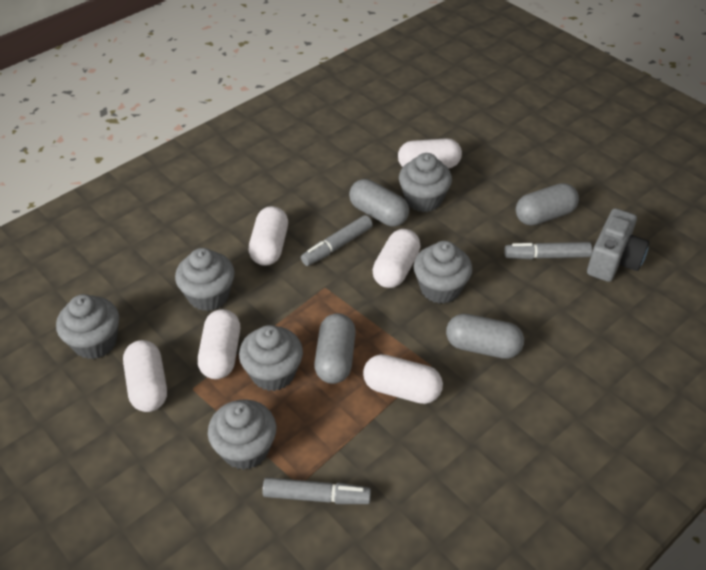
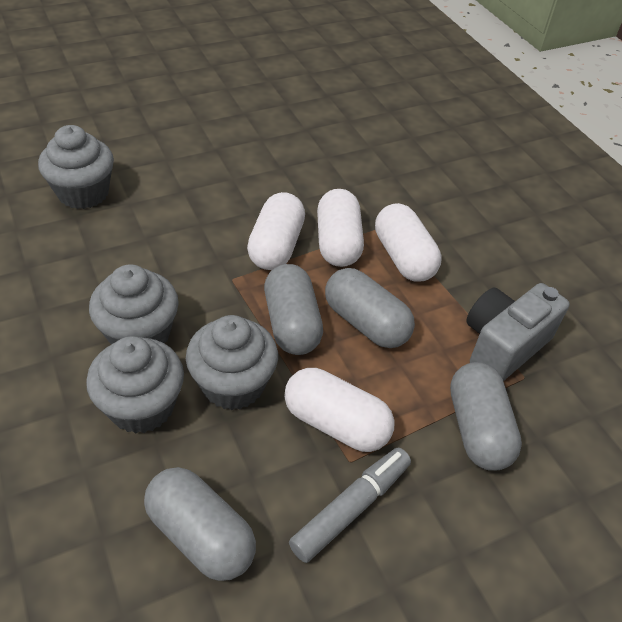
grey cupcake: [56,294,119,359] [175,248,235,311] [208,399,276,470] [239,325,303,391] [399,153,452,212] [414,241,472,304] = 6 -> [38,125,114,209] [86,336,184,434] [89,264,179,345] [186,315,278,410] = 4
grey marker: [262,478,371,504] [301,215,373,266] [504,242,592,259] = 3 -> [289,448,411,563] = 1
white capsule: [123,340,167,412] [198,309,240,379] [248,206,288,266] [363,354,443,404] [372,229,421,288] [398,138,462,169] = 6 -> [247,192,305,270] [284,368,394,452] [317,189,364,267] [375,203,441,282] = 4

